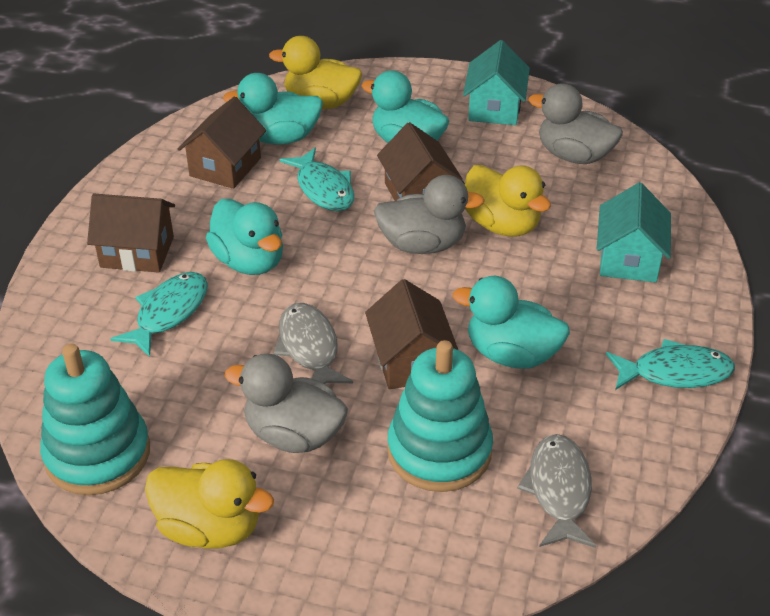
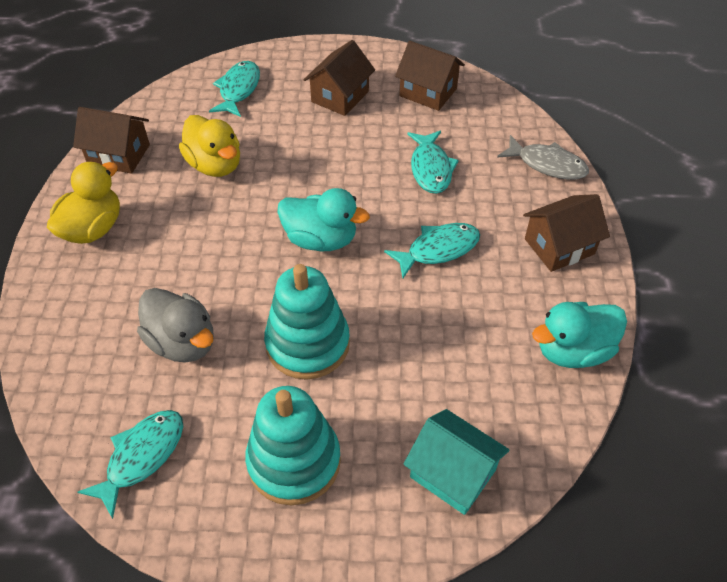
grey duck: [225,354,348,453] [374,175,485,254] [529,83,623,164] = 3 -> [137,288,214,363] = 1
grey fish: [273,303,353,384] [517,434,596,548] = 2 -> [497,135,589,180] = 1
turquoise duck: [206,199,283,275] [223,73,323,144] [362,70,449,143] [453,276,570,369] = 4 -> [277,188,370,251] [532,302,627,368] = 2
turquoise fish: [111,272,208,357] [279,148,354,211] [606,339,735,390] = 3 -> [78,410,183,519] [209,61,260,117] [384,223,480,278] [407,131,459,194] = 4
turquoise house: [463,40,530,125] [597,183,671,282] = 2 -> [404,409,509,515] = 1
yellow duck: [145,459,274,549] [269,36,362,109] [465,165,551,237] = 3 -> [47,162,120,244] [179,115,240,177] = 2

